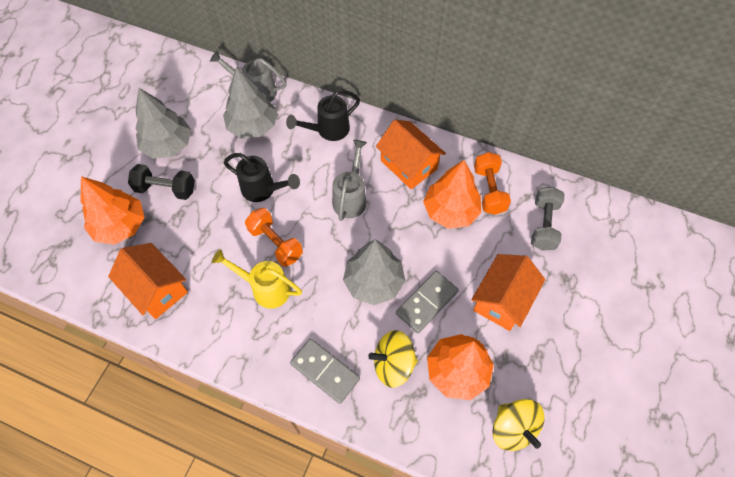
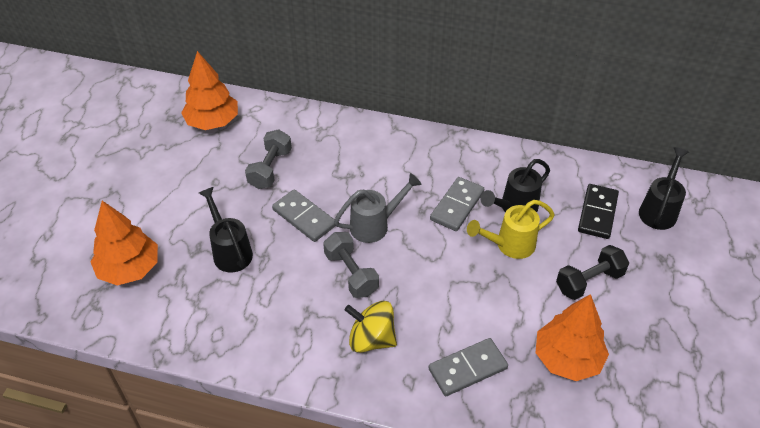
black domino: none = 0 -> [578,184,619,239] = 1
black watering can: [224,153,300,202] [286,90,360,141] = 2 -> [199,187,253,273] [481,159,550,212] [639,147,689,230] = 3
grey domino: [290,339,360,404] [396,271,459,333] = 2 -> [272,189,336,242] [428,338,508,396] [430,177,484,231] = 3
grey dumbbell: [531,187,565,251] = 1 -> [245,129,292,189] [323,232,379,298] = 2
grey tree: [135,88,191,159] [223,67,277,139] [343,239,405,305] = 3 -> none = 0
grey watering can: [210,50,287,102] [332,140,367,221] = 2 -> [334,173,422,243] = 1
orange dumbbell: [245,208,303,267] [474,152,511,215] = 2 -> none = 0
orange house: [108,243,188,319] [376,120,446,189] [472,254,545,331] = 3 -> none = 0
yellow spinning top: [368,330,418,388] [492,399,545,451] = 2 -> [345,301,397,353] = 1

